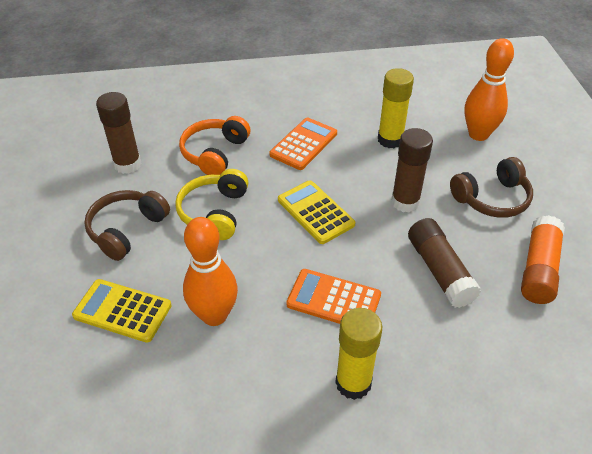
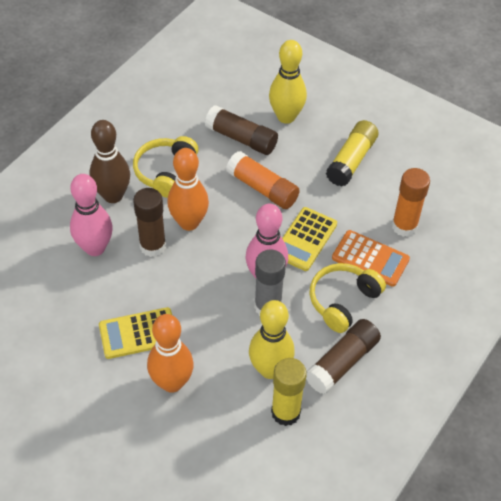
brown bowling pin: none = 0 -> [89,120,130,203] = 1
brown headphones: [84,190,170,261] [450,157,533,218] = 2 -> none = 0
grey glue stick: none = 0 -> [254,249,286,316] = 1
orange calculator: [269,117,337,170] [286,269,381,324] = 2 -> [332,230,410,287] = 1
orange glue stick: [521,215,565,304] = 1 -> [226,151,300,209] [392,168,430,237] = 2
orange headphones: [179,116,251,175] = 1 -> none = 0
pink bowling pin: none = 0 -> [70,174,113,256] [246,204,288,279] = 2
yellow bowling pin: none = 0 -> [249,300,295,379] [269,40,307,124] = 2
yellow headphones: [175,169,249,240] = 1 -> [133,136,199,198] [310,263,386,333] = 2

